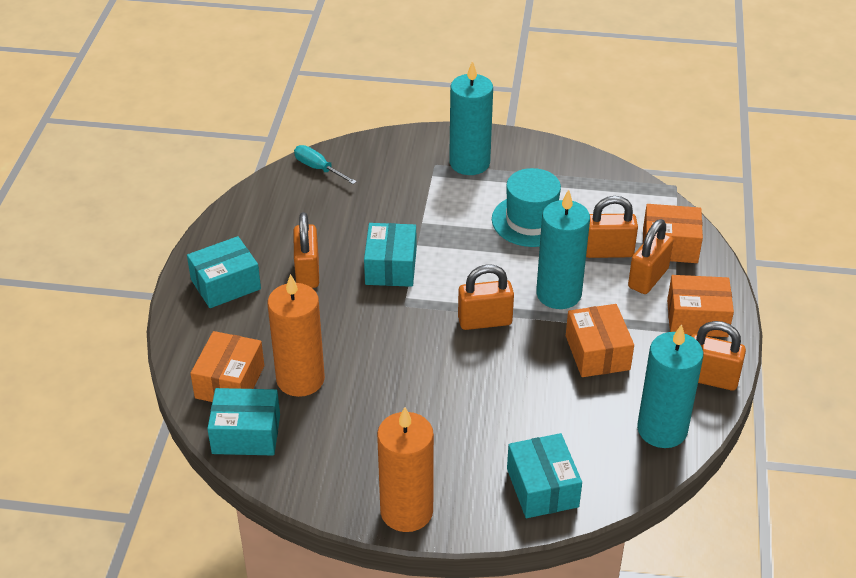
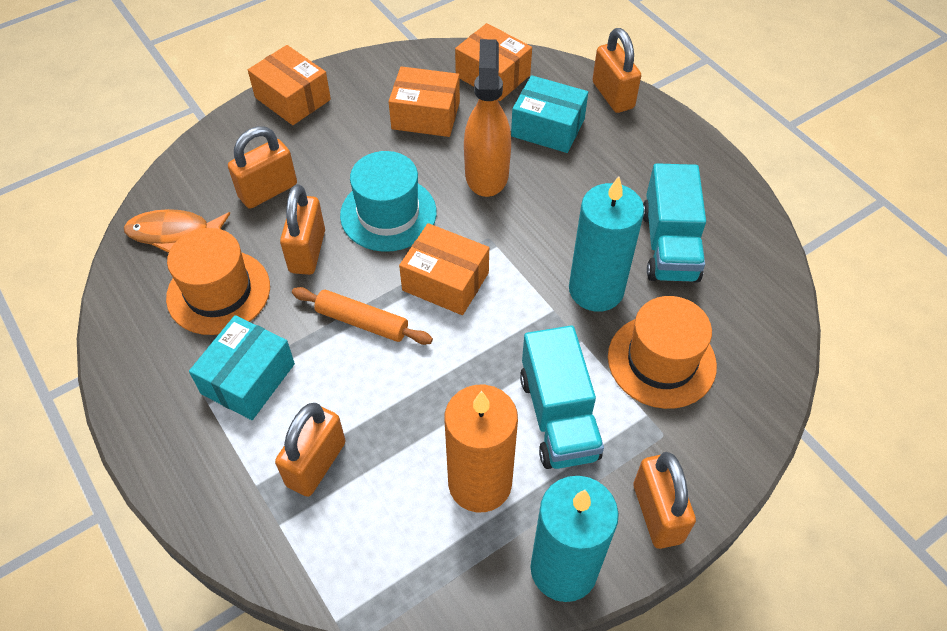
orange candle: [268,274,325,397] [377,407,434,532] = 2 -> [445,385,518,512] = 1
orange fish: none = 0 -> [124,209,230,253] = 1
orange hat: none = 0 -> [166,228,270,335] [608,296,717,409] = 2
orange rolling pin: none = 0 -> [292,287,433,345] = 1
orange spray bottle: none = 0 -> [464,39,511,197] = 1
turquoise box: [187,236,261,308] [207,388,280,455] [364,223,417,287] [507,433,582,518] = 4 -> [189,315,295,420] [511,75,588,153] = 2
turquoise candle: [449,61,493,175] [536,189,590,309] [637,324,703,448] = 3 -> [530,476,619,602] [569,176,644,312] = 2
turquoise screwdriver: [294,145,357,184] = 1 -> none = 0
turquoise truck: none = 0 -> [520,325,604,469] [643,163,706,282] = 2

